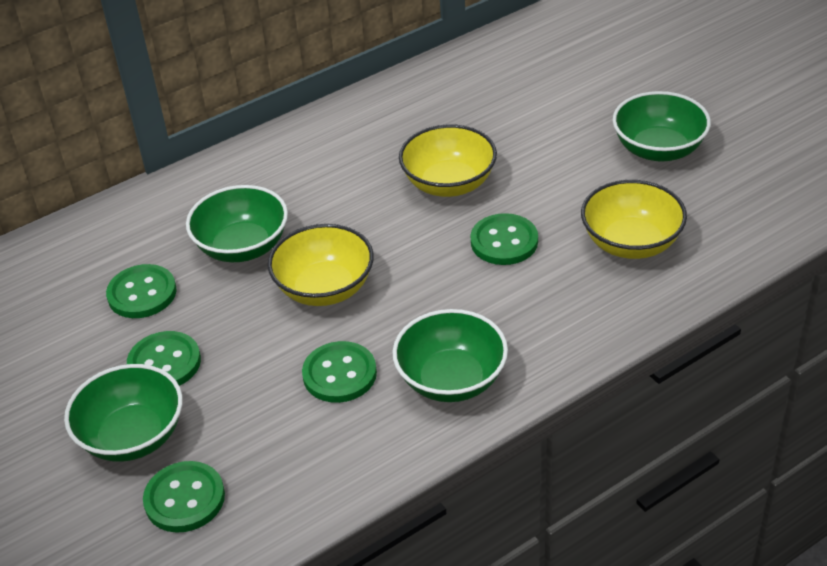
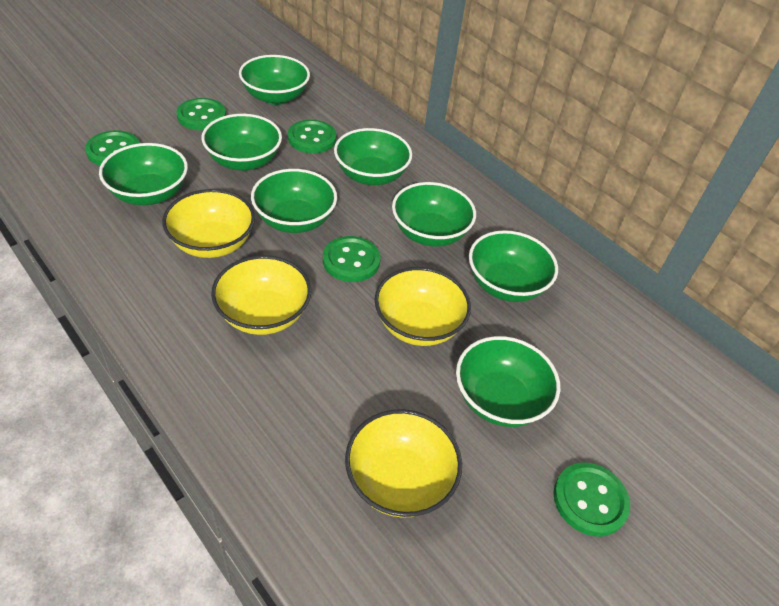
green bowl: [64,364,183,462] [186,185,288,262] [392,309,508,402] [613,91,711,161] = 4 -> [99,143,188,205] [201,114,282,171] [239,55,310,105] [251,169,337,233] [334,128,412,185] [392,182,476,246] [456,336,560,427] [469,230,558,302] = 8
yellow bowl: [268,224,374,306] [399,124,497,197] [581,180,687,259] = 3 -> [162,189,255,258] [211,255,311,335] [345,409,462,518] [375,267,471,346] = 4

